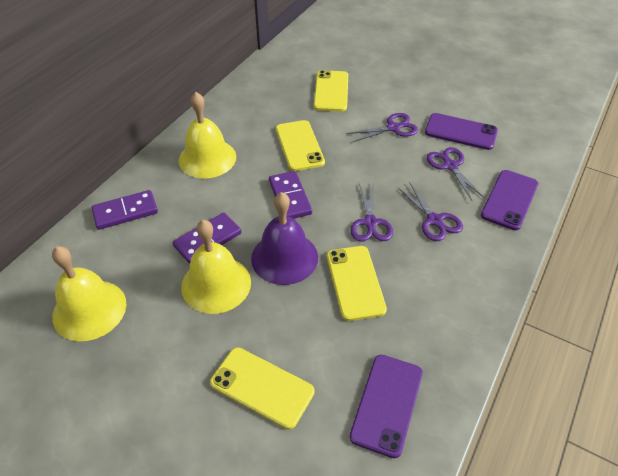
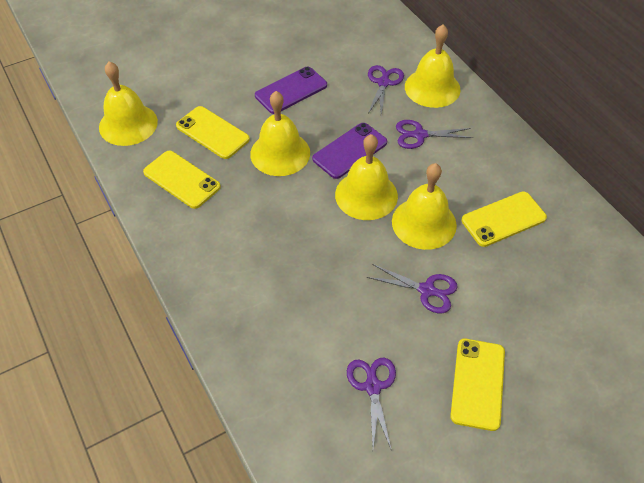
purple bell: [251,192,318,285] = 1 -> none = 0
purple domino: [92,190,158,230] [173,213,242,264] [269,171,312,219] = 3 -> none = 0
purple phone: [350,355,423,458] [425,113,498,150] [481,170,538,230] = 3 -> [255,67,327,114] [312,123,387,179] = 2
yellow bell: [52,246,126,341] [179,92,236,178] [181,220,251,314] = 3 -> [99,61,158,146] [250,91,310,176] [335,134,398,220] [392,163,457,250] [405,25,461,108] = 5

